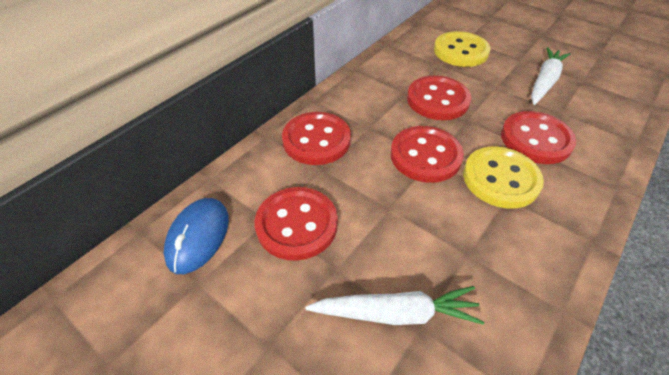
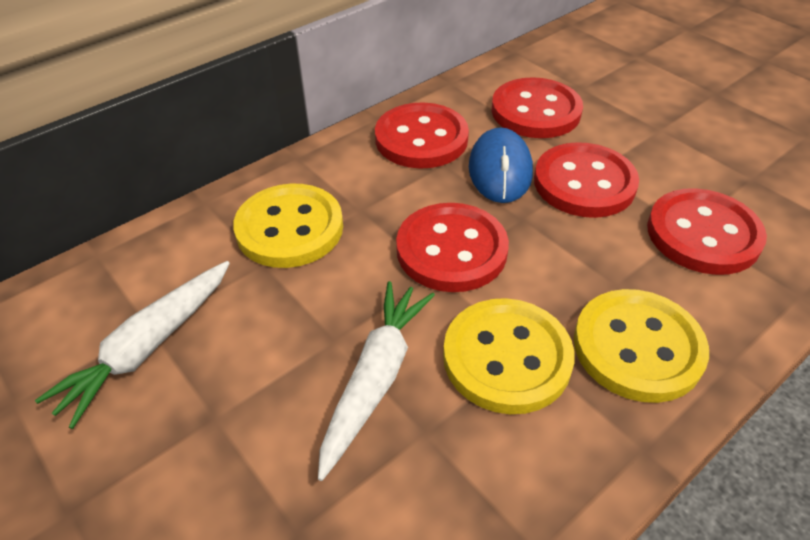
yellow button: [434,31,491,67] [463,146,544,209] = 2 -> [233,184,343,268] [443,298,575,414] [574,289,709,403] = 3

